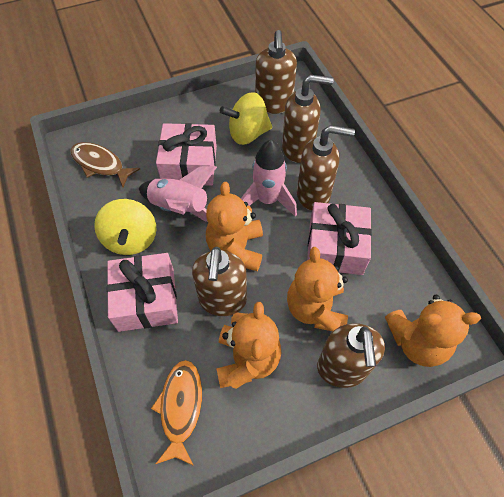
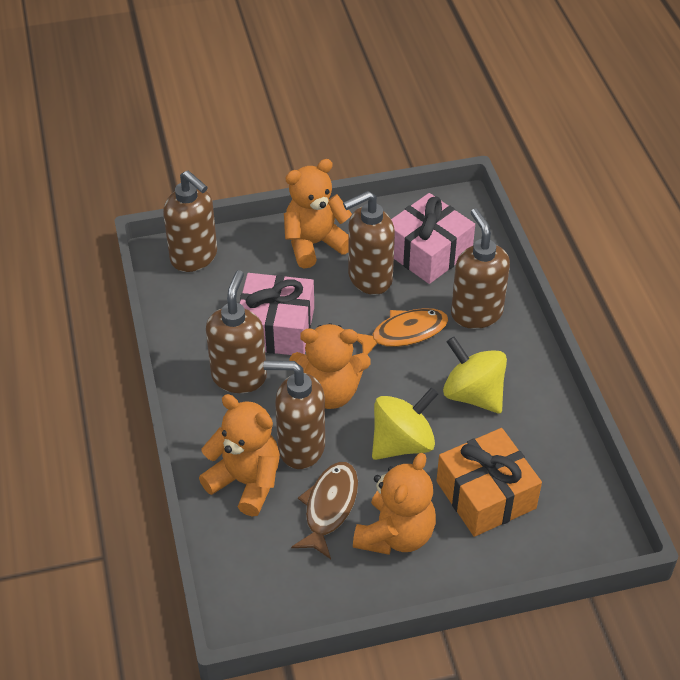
orange gift: none = 0 -> [436,428,542,537] = 1
pink gift: [107,253,178,332] [156,123,217,186] [307,202,372,275] = 3 -> [240,273,314,355] [391,193,475,284] = 2
pink rocket: [139,166,217,222] [241,140,297,217] = 2 -> none = 0

